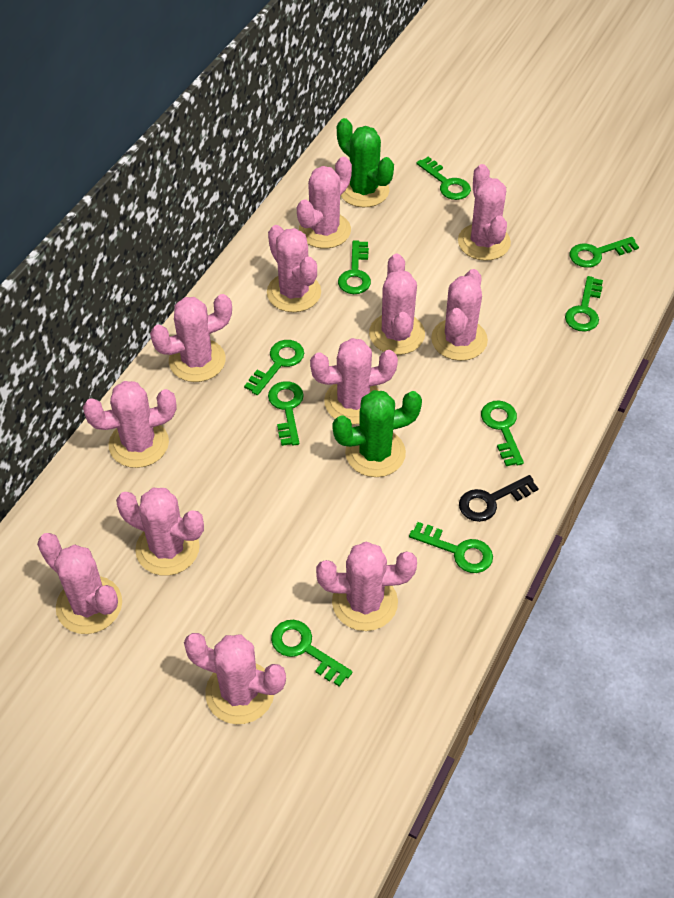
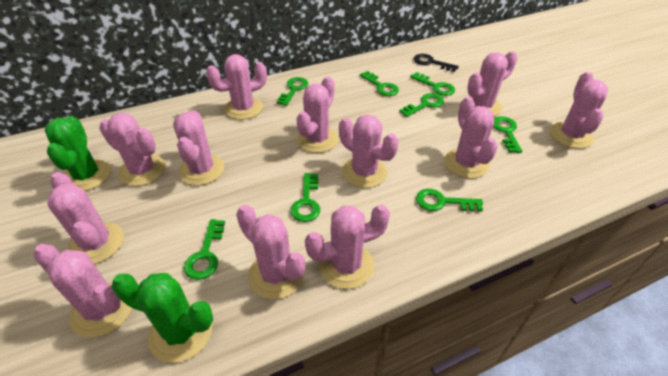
green key: [244,340,304,395] [268,381,304,446] [271,620,352,687] [338,240,371,294] [409,522,493,573] [416,157,471,200] [481,401,524,466] [565,276,603,332] [570,237,639,268] = 9 -> [184,219,225,280] [277,77,308,106] [290,173,320,222] [360,71,399,96] [399,93,444,117] [410,72,455,96] [416,189,483,211] [493,116,522,153] = 8

